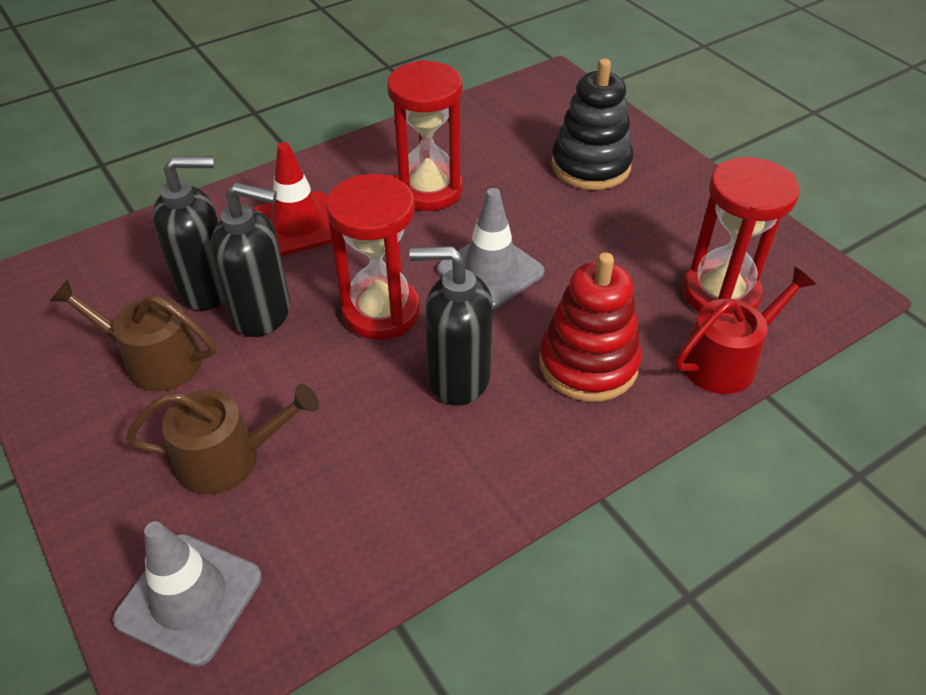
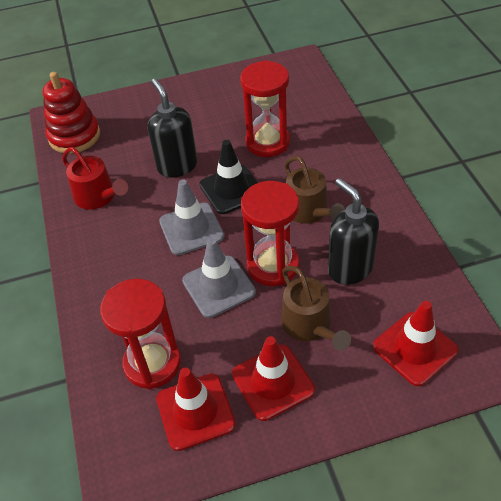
black soap dispenser: [152,156,225,310] [210,182,290,337] [409,246,493,406] = 3 -> [148,79,197,178] [328,178,379,285] = 2
black stacking toy: [551,58,633,190] = 1 -> none = 0
black traffic cone: none = 0 -> [199,140,258,214] = 1
red traffic cone: [253,142,332,256] = 1 -> [156,368,236,451] [232,336,315,421] [373,301,458,386] = 3

